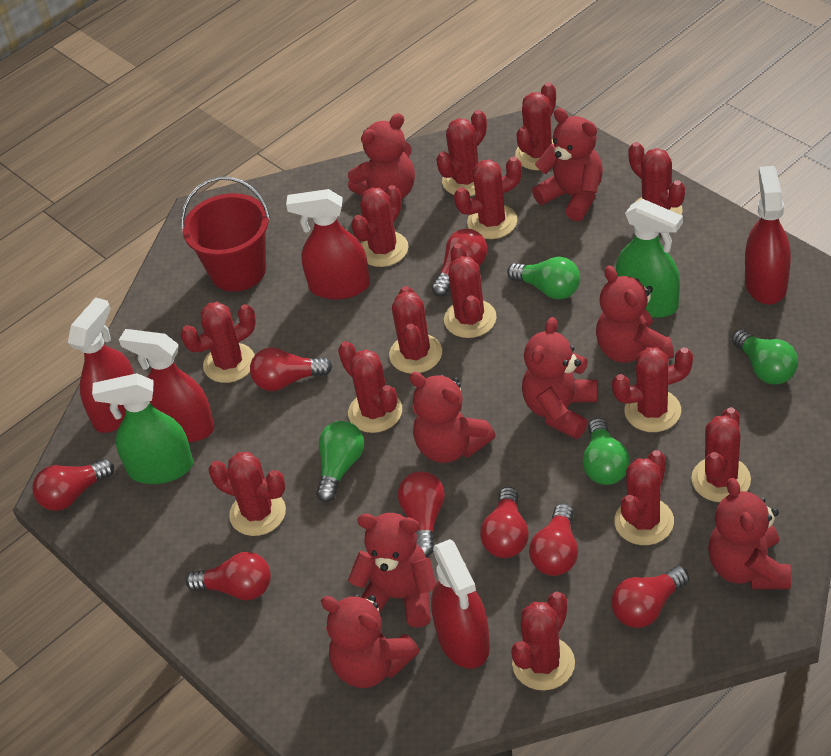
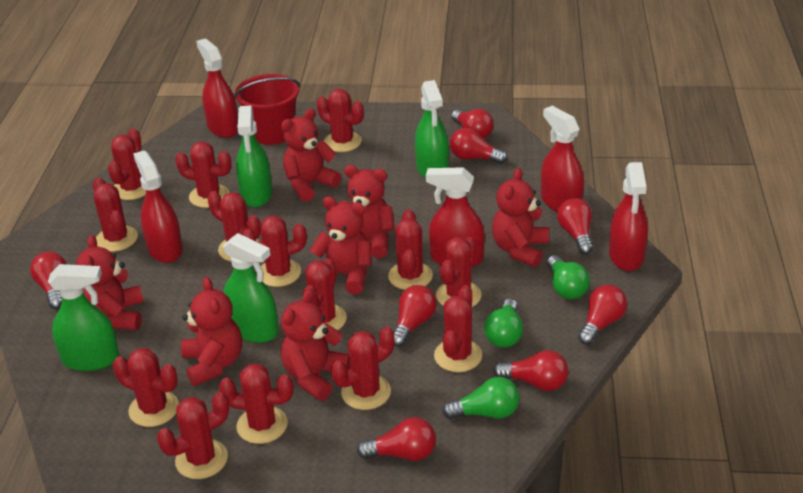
green light bulb: [316,421,364,502] [507,257,580,299] [583,418,630,485] [732,329,798,385] = 4 -> [442,377,520,419] [484,299,523,348] [547,255,590,299] = 3
green spray bottle: [92,373,193,484] [616,199,683,318] = 2 -> [48,264,119,371] [223,233,278,343] [236,105,272,207] [415,80,449,178] = 4
red teddy bear: [321,594,420,688] [348,113,415,200] [348,513,436,628] [409,372,496,463] [522,317,598,439] [532,108,603,221] [596,266,674,363] [708,478,791,589] = 8 -> [76,235,144,330] [181,277,242,386] [281,109,342,202] [281,288,350,401] [309,196,371,294] [342,165,395,258] [492,168,549,267] = 7

